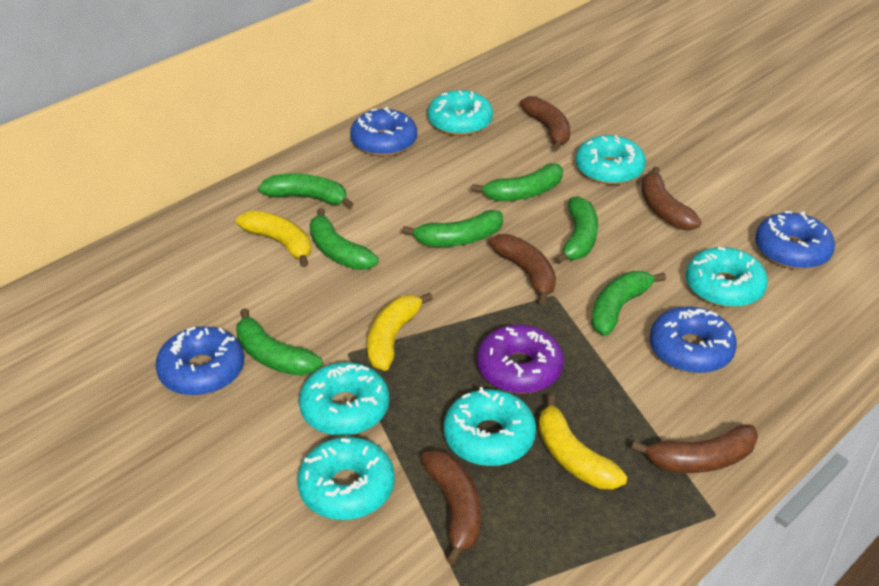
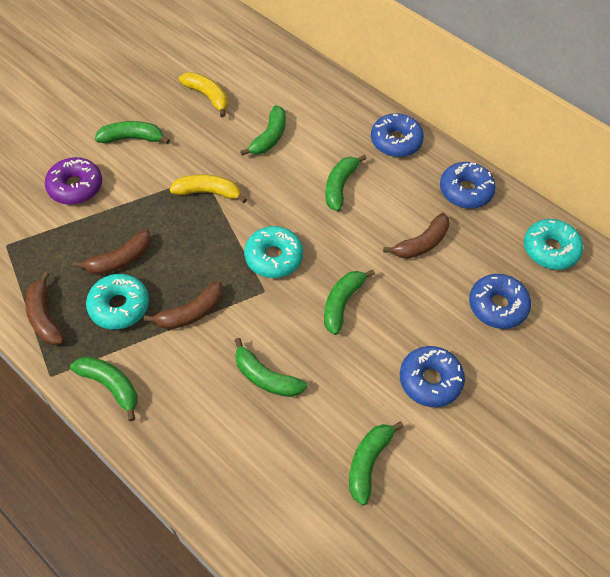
brown banana: [421,450,481,565] [489,234,556,305] [520,96,570,151] [632,424,758,473] [641,167,702,230] = 5 -> [25,272,64,345] [73,229,151,275] [144,281,223,329] [383,213,450,259] = 4
turquoise donut: [297,437,395,520] [299,362,389,436] [428,90,493,136] [443,387,536,466] [576,135,646,185] [686,247,768,308] = 6 -> [86,274,149,330] [244,226,303,278] [524,219,583,270] = 3
yellow banana: [236,210,311,267] [367,292,433,371] [538,395,627,489] = 3 -> [170,174,247,203] [178,72,228,117] = 2

